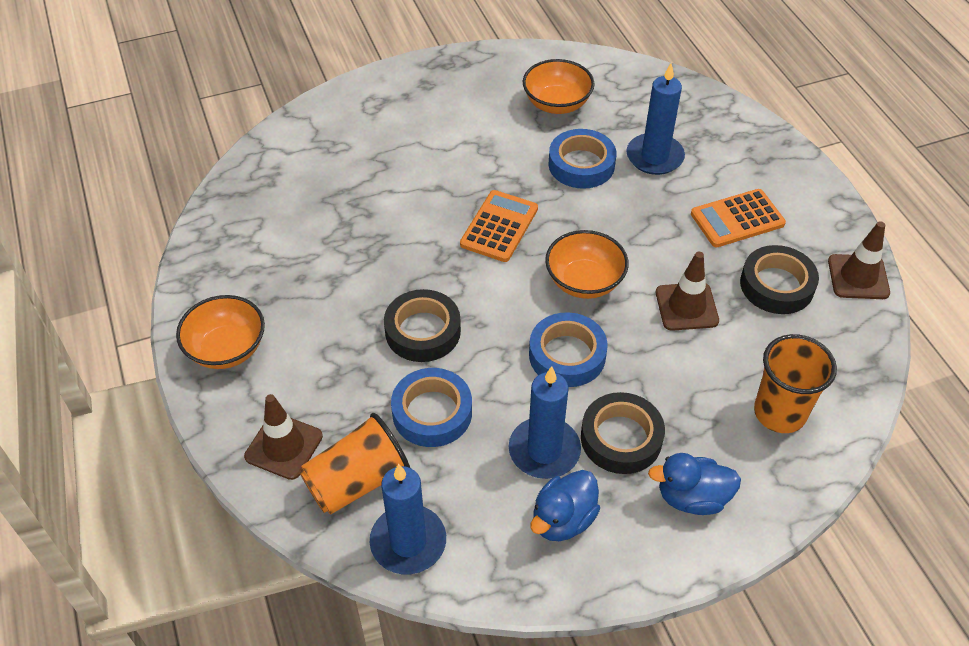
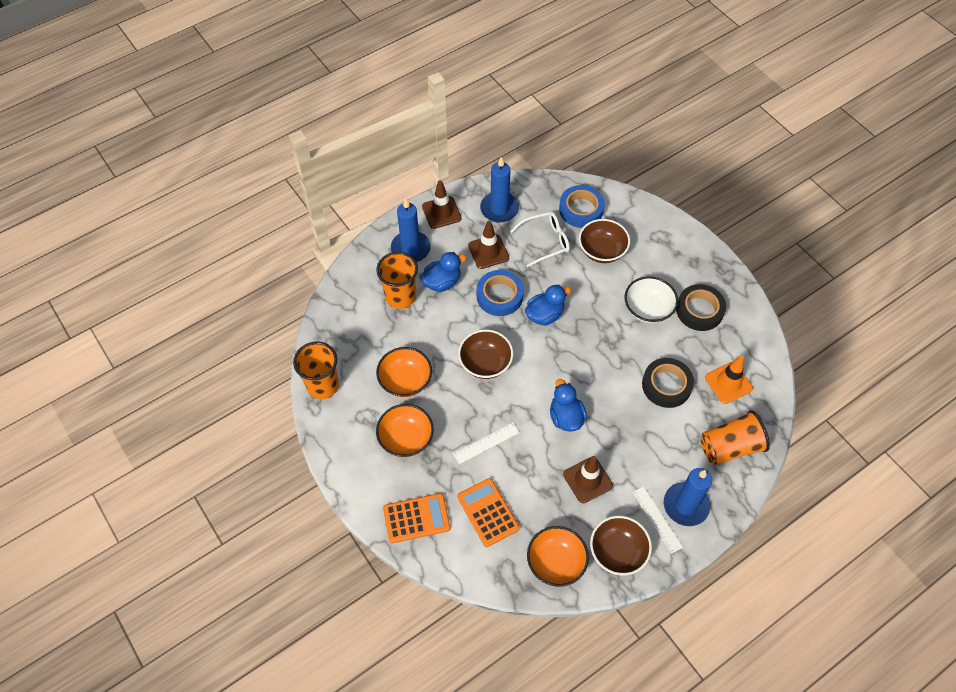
black tape: [384,289,461,362] [581,392,665,474] [740,245,819,314] = 3 -> [642,358,694,408] [676,284,726,331] = 2
blue duck: [530,470,600,541] [648,453,741,515] = 2 -> [420,252,466,292] [525,284,571,326] [550,379,587,432] = 3
blue tape: [391,368,472,447] [529,312,608,387] [548,129,616,189] = 3 -> [477,270,524,316] [559,185,605,228] = 2
brown bowl: none = 0 -> [458,330,513,379] [579,219,630,263] [590,516,652,575] = 3
orange cup: [300,413,410,515] [754,334,837,433] = 2 -> [293,342,339,399] [376,252,418,309] [701,410,770,465] = 3
orange traffic cone: none = 0 -> [705,356,753,404] = 1
white bowl: none = 0 -> [624,276,678,323] = 1
white glasses: none = 0 -> [510,212,570,267] = 1
white ruler: none = 0 -> [453,423,520,464] [632,486,683,554] = 2

